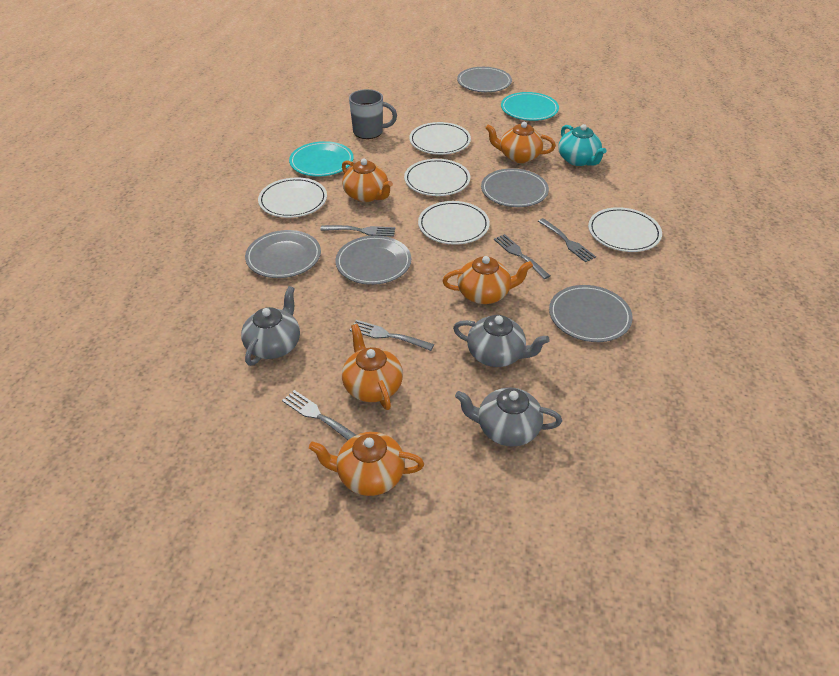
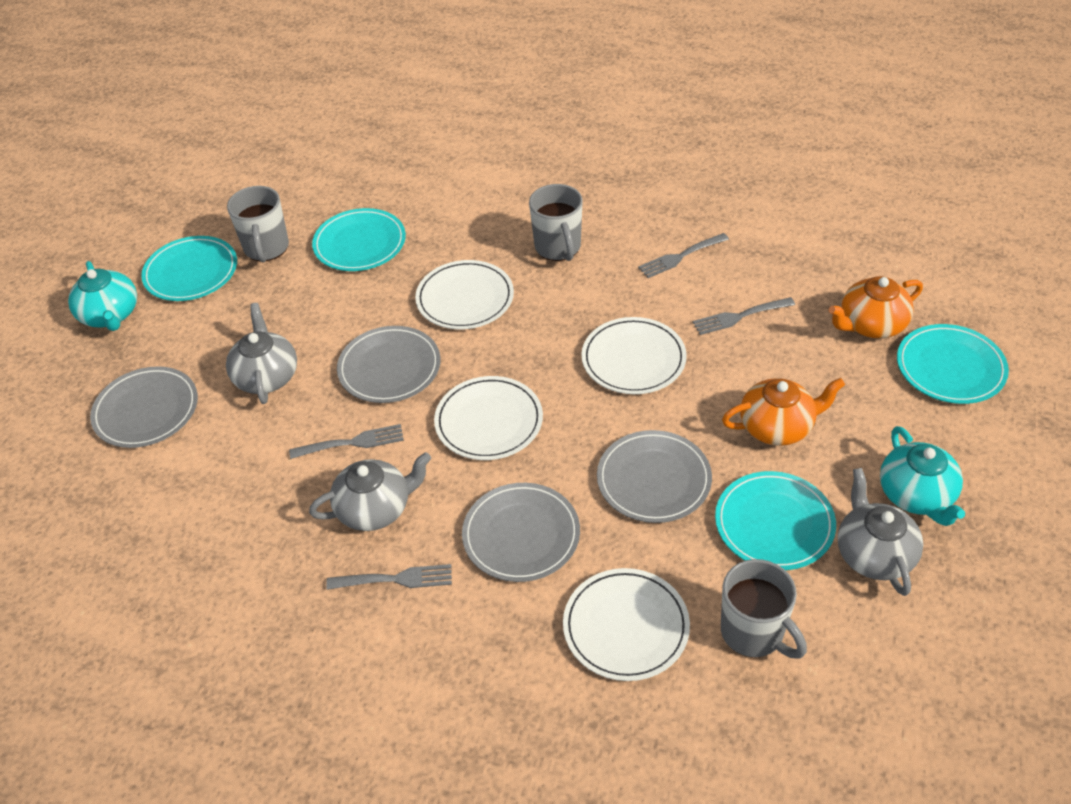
grey fork: [282,390,356,440] [320,225,395,237] [350,320,434,351] [494,234,550,279] [538,218,596,262] = 5 -> [289,424,404,459] [326,564,452,590] [638,233,729,278] [693,297,795,335] = 4
grey mug: [349,89,397,139] = 1 -> [227,186,289,262] [529,184,583,261] [721,559,807,659] = 3
grey plate: [245,230,321,278] [335,236,411,285] [457,67,512,92] [481,168,549,207] [549,285,632,342] = 5 -> [90,366,198,448] [337,326,441,403] [462,483,580,582] [597,430,712,523] = 4
orange teapot: [309,432,424,496] [342,159,393,202] [342,324,403,410] [442,256,533,304] [486,122,556,163] = 5 -> [722,378,845,446] [828,276,923,338] = 2
turquoise plate: [289,141,354,177] [501,92,559,121] = 2 -> [141,236,237,301] [312,208,406,271] [715,471,836,570] [897,324,1009,404] = 4
turquoise teapot: [558,124,607,166] = 1 -> [68,261,137,331] [880,426,965,526] = 2
white plate: [258,178,327,218] [404,159,470,196] [409,122,471,155] [418,201,490,245] [588,207,662,252] = 5 -> [415,260,514,329] [434,376,543,460] [563,568,690,681] [581,317,687,394] = 4

